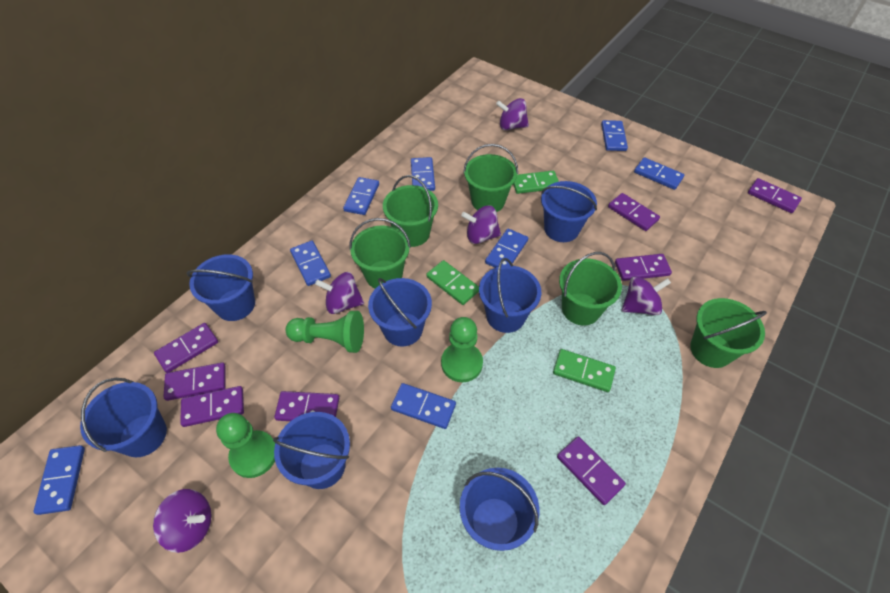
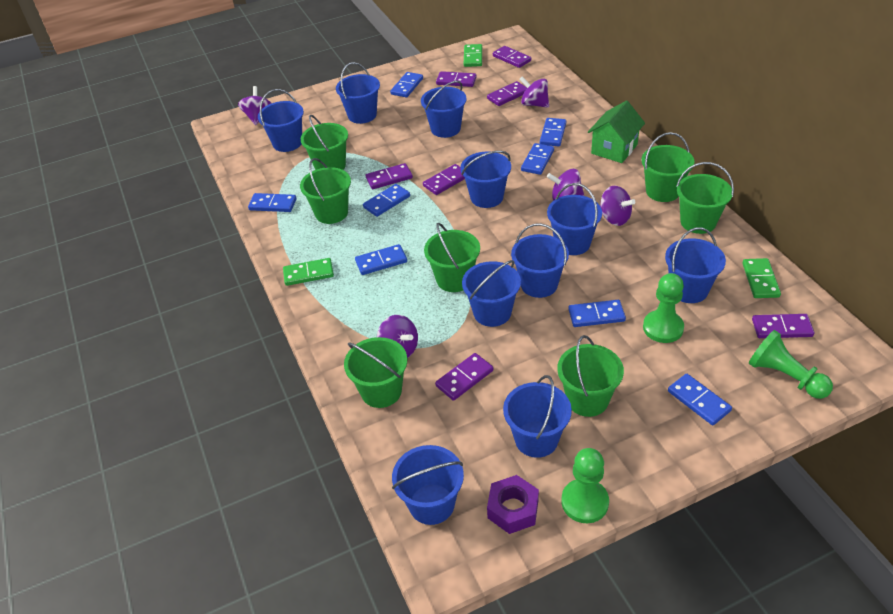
blue bucket: [80,378,167,457] [187,254,255,321] [273,412,350,489] [368,278,432,346] [460,468,539,551] [479,258,541,333] [541,181,597,242] = 7 -> [258,89,304,152] [336,62,380,124] [392,445,464,525] [421,81,467,138] [460,151,511,208] [462,260,521,327] [503,375,572,458] [511,223,569,298] [547,183,602,255] [665,227,726,303] = 10
green bucket: [349,218,411,289] [383,175,438,247] [463,144,518,212] [559,252,622,325] [690,298,767,368] = 5 -> [300,158,351,224] [301,115,348,170] [344,337,407,408] [424,222,480,292] [557,335,624,417] [641,132,694,202] [676,162,734,234] = 7
green house: none = 0 -> [588,100,645,163] = 1
purple domino: [154,323,218,373] [163,362,226,401] [180,386,244,427] [274,391,339,421] [557,437,626,505] [608,193,660,231] [615,254,672,281] [748,178,802,213] = 8 -> [366,163,413,189] [423,164,465,195] [435,353,493,401] [436,71,477,87] [487,81,527,106] [493,46,531,68] [752,314,814,338] = 7
purple nut: none = 0 -> [487,475,539,534] = 1

